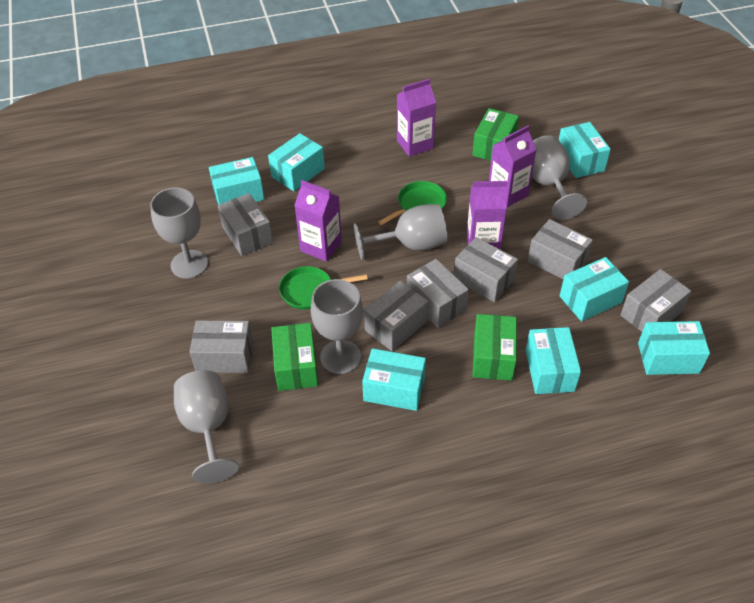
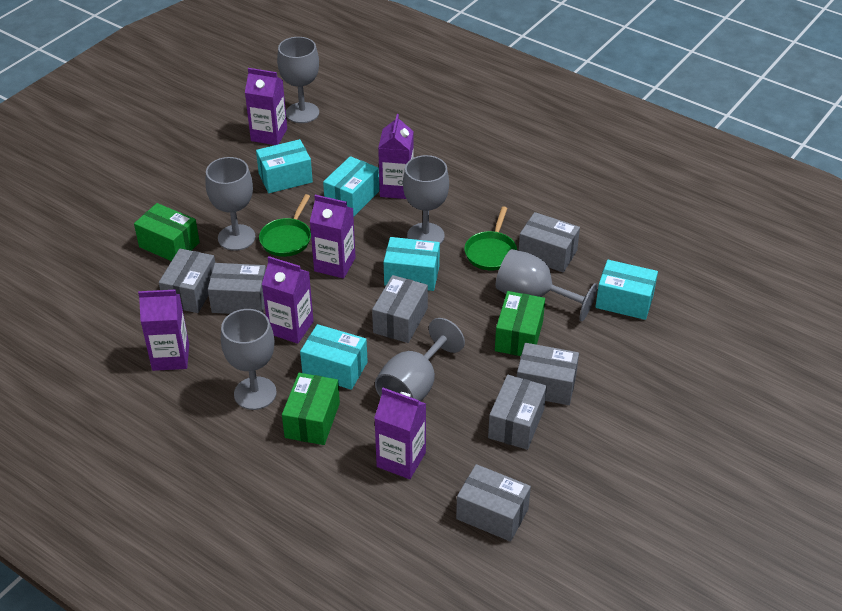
grey goblet: [150,187,208,279] [174,370,239,484] [311,279,363,374] [354,204,447,260] [532,135,587,220] = 5 -> [205,157,256,251] [221,309,277,410] [277,37,319,123] [375,318,465,401] [403,155,449,244] [496,249,597,321] = 6
purple carton: [294,180,342,262] [397,79,436,157] [467,181,507,250] [489,126,537,207] = 4 -> [138,290,189,371] [245,68,287,145] [262,256,313,344] [310,195,356,278] [374,388,426,479] [378,114,414,199] = 6
turquoise box: [209,157,264,205] [268,133,325,191] [362,348,426,411] [526,327,581,394] [559,122,611,178] [560,257,629,321] [638,321,710,375] = 7 -> [256,139,313,193] [300,324,368,390] [323,156,379,217] [384,237,440,291] [595,260,658,320] = 5

